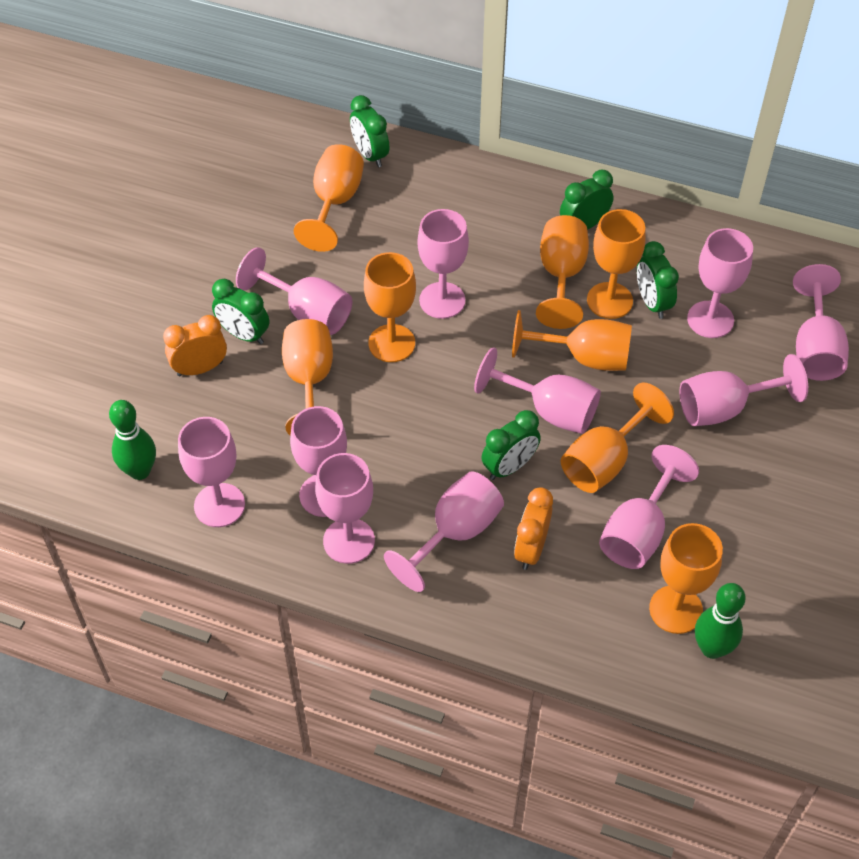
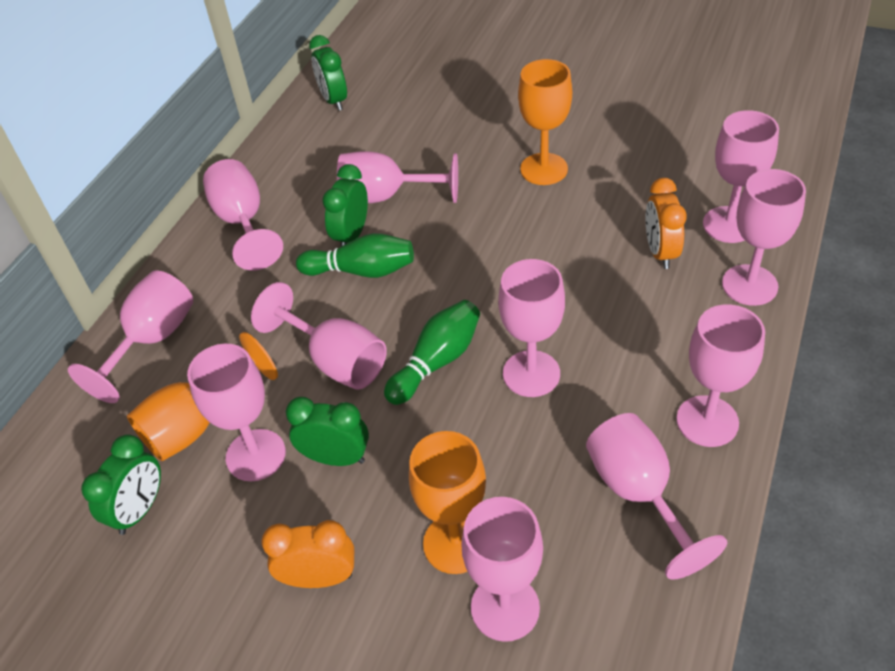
green clock: [212,279,269,344] [350,95,389,168] [481,410,541,480] [560,170,613,230] [637,241,679,319] = 5 -> [81,434,161,535] [286,397,369,466] [309,35,347,111] [322,164,368,246] = 4
orange goblet: [282,319,333,436] [294,144,364,252] [364,252,416,362] [512,310,632,371] [536,215,589,329] [561,382,674,493] [587,209,646,319] [649,523,723,634] = 8 -> [127,332,278,461] [409,431,486,574] [518,59,572,185] = 3

